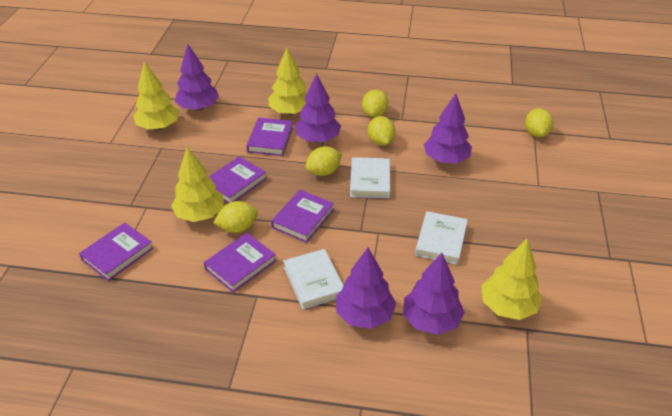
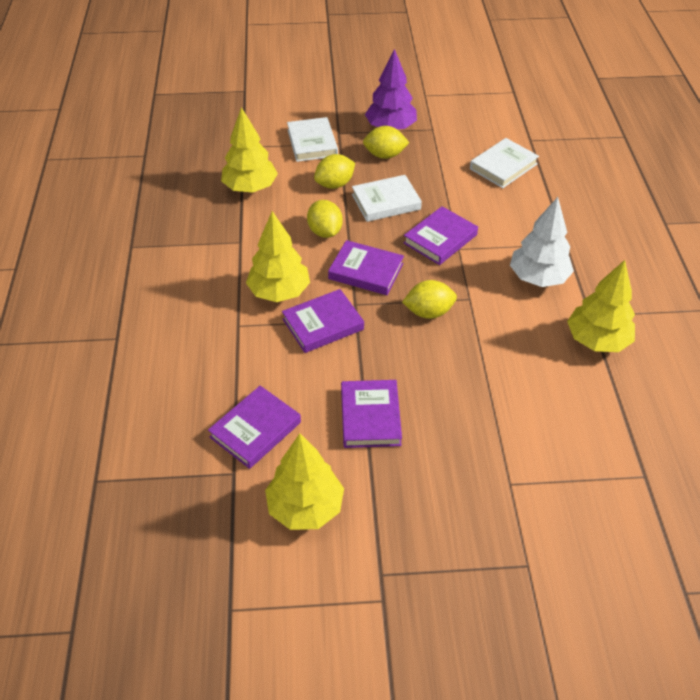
purple tree: [175,44,219,111] [295,73,341,143] [336,247,396,329] [403,253,465,335] [424,93,472,163] = 5 -> [365,49,417,129] = 1
white tree: none = 0 -> [510,197,574,287] = 1
yellow lemon: [213,201,258,233] [305,146,342,176] [362,90,388,118] [368,116,396,146] [525,108,553,137] = 5 -> [307,200,343,238] [314,154,355,189] [363,126,409,159] [402,280,457,319] = 4

